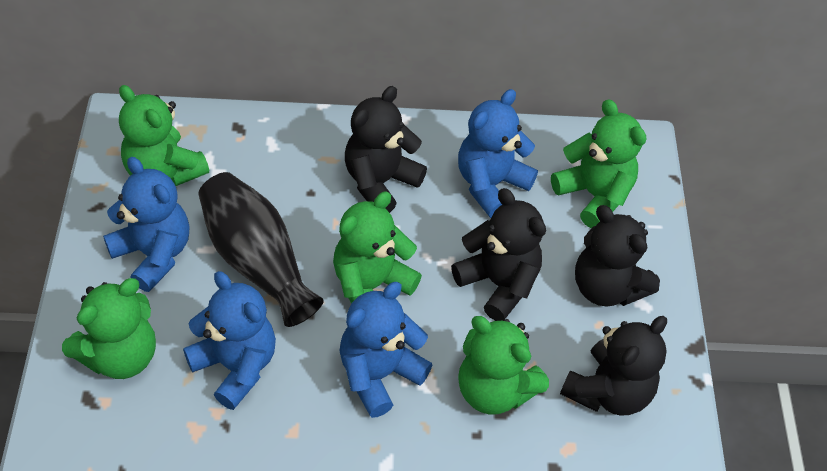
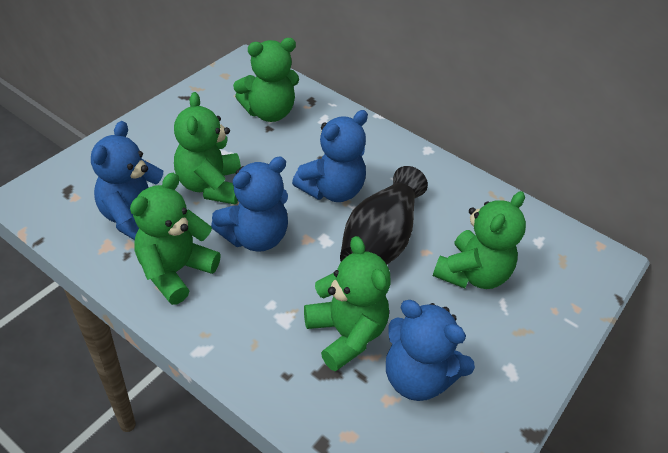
black teddy bear: [345,86,427,213] [451,188,546,321] [560,316,667,416] [575,205,660,307] = 4 -> none = 0

